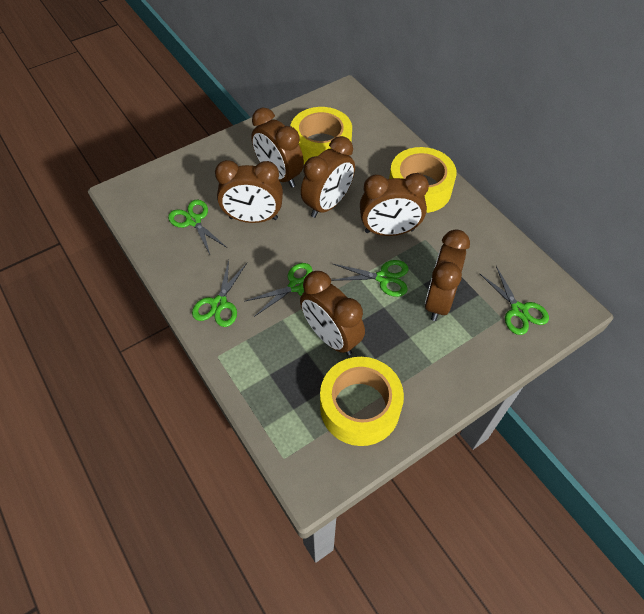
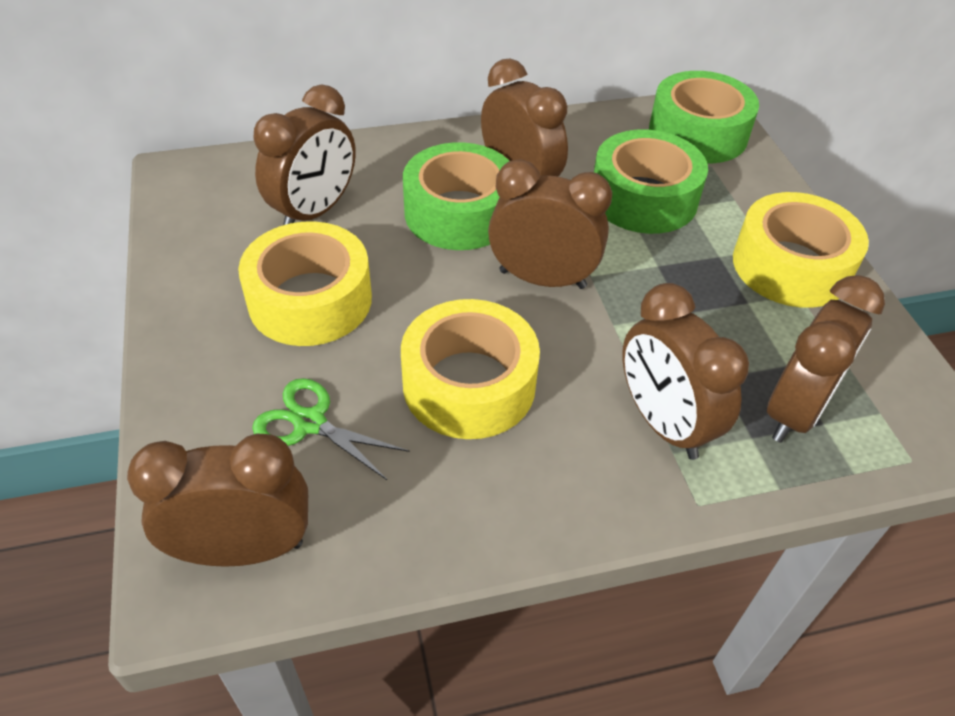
green scissors: [168,200,227,254] [192,260,247,327] [245,263,312,317] [331,260,408,297] [479,266,549,335] = 5 -> [252,378,410,480] = 1
green tape: none = 0 -> [403,142,509,250] [594,129,708,234] [649,71,759,163] = 3

